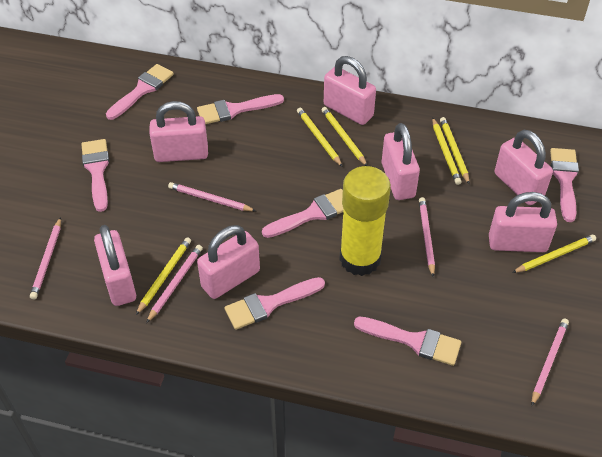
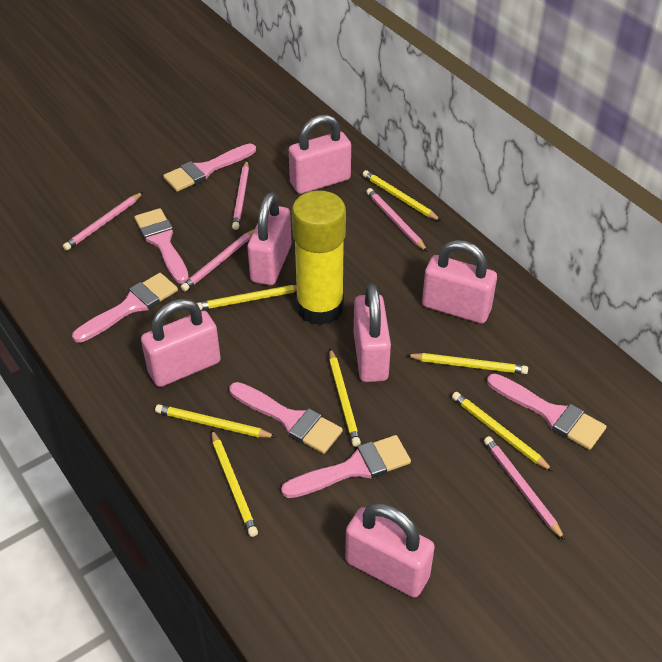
pink brush: [81,139,109,212] [106,64,174,120] [197,94,284,124] [224,277,325,330] [262,189,344,238] [354,317,461,366] [550,148,579,222] = 7 -> [72,273,178,343] [134,208,189,284] [163,143,256,192] [229,382,343,454] [281,435,411,498] [487,373,606,450] = 6
pink padlock: [94,225,136,306] [149,101,208,162] [197,225,260,299] [324,56,376,125] [382,123,420,200] [489,192,557,252] [495,130,553,205] = 7 -> [141,299,221,387] [247,192,292,285] [289,115,351,194] [345,503,435,598] [354,283,391,382] [422,240,497,324] = 6
yellow pencil: [136,237,191,315] [297,108,343,167] [321,107,367,166] [432,118,462,185] [440,117,470,184] [512,235,596,273] = 6 -> [155,404,276,438] [197,285,297,310] [211,429,258,537] [329,348,361,447] [363,170,441,221] [406,353,528,374] [452,392,553,471] = 7

